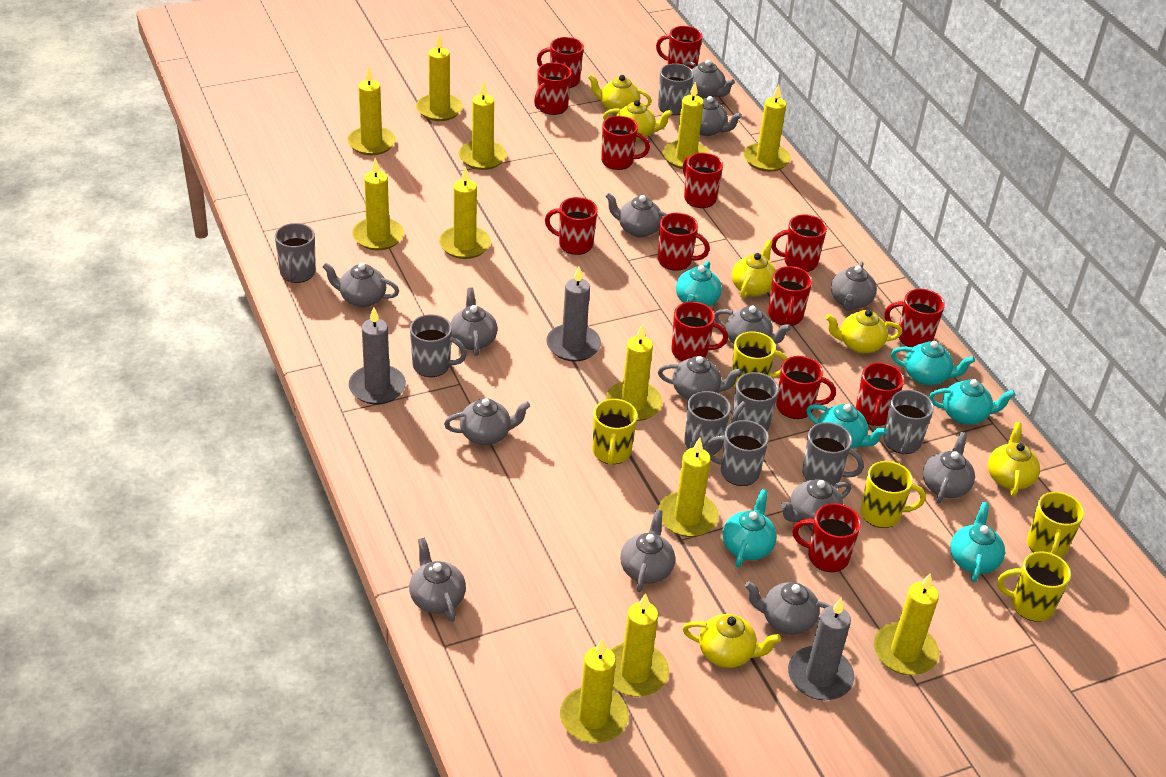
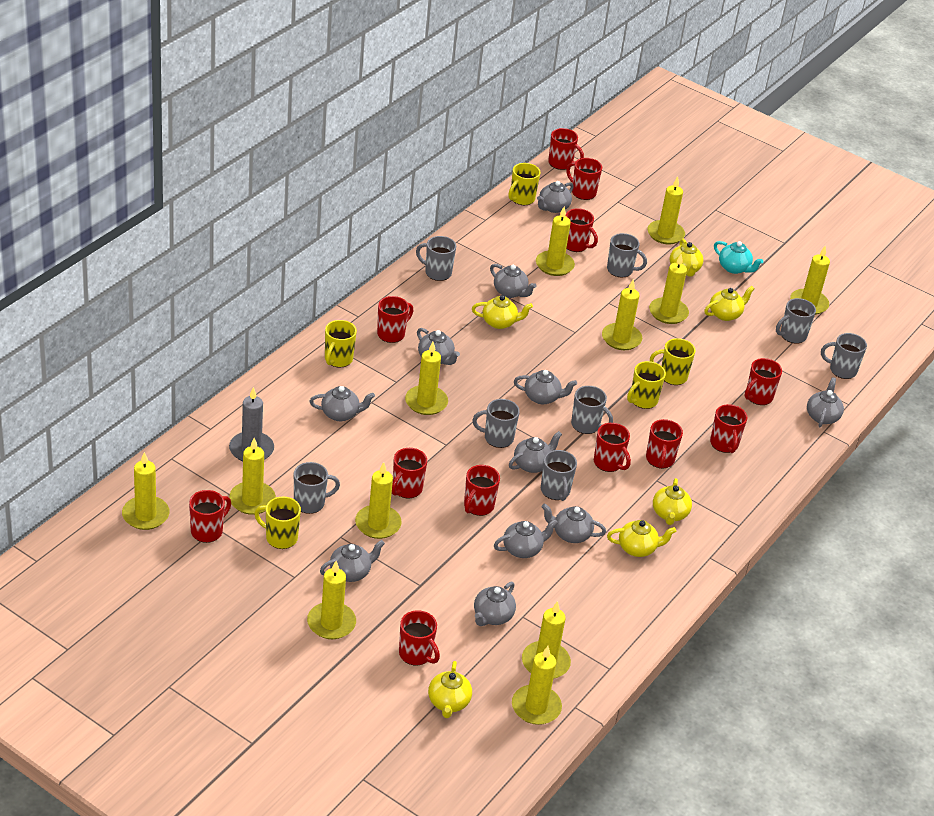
grey candle: [349,307,406,405] [546,267,601,361] [788,598,854,700] = 3 -> [229,387,274,461] = 1
grey teapot: [322,263,399,307] [409,538,466,622] [444,398,530,445] [451,287,497,356] [605,192,667,237] [620,509,675,592] [658,356,742,400] [679,96,742,136] [683,60,735,99] [715,306,791,344] [745,581,830,635] [781,479,851,527] [831,261,877,311] [923,432,975,503] = 14 -> [310,386,375,421] [320,540,385,582] [417,328,460,365] [474,582,516,626] [490,264,536,298] [494,519,558,558] [509,431,562,473] [514,370,577,405] [537,181,574,213] [542,503,606,543] [807,377,844,427] = 11
red mug: [534,63,572,115] [537,37,584,88] [545,197,598,255] [601,116,650,170] [656,26,702,69] [658,213,710,271] [671,302,728,361] [683,153,723,208] [768,266,812,326] [771,214,827,272] [776,356,836,419] [792,503,861,572] [856,363,904,426] [885,289,945,348] = 14 -> [189,490,231,543] [377,296,414,343] [392,448,427,498] [399,610,440,665] [464,465,500,516] [548,128,584,170] [566,158,602,200] [566,208,598,252] [594,423,631,472] [646,419,683,469] [710,404,747,453] [745,358,782,405] = 12
turquoise teapot: [676,261,722,307] [723,489,777,567] [806,404,887,449] [891,341,975,385] [929,379,1015,425] [950,502,1005,582] = 6 -> [714,241,763,274] = 1

